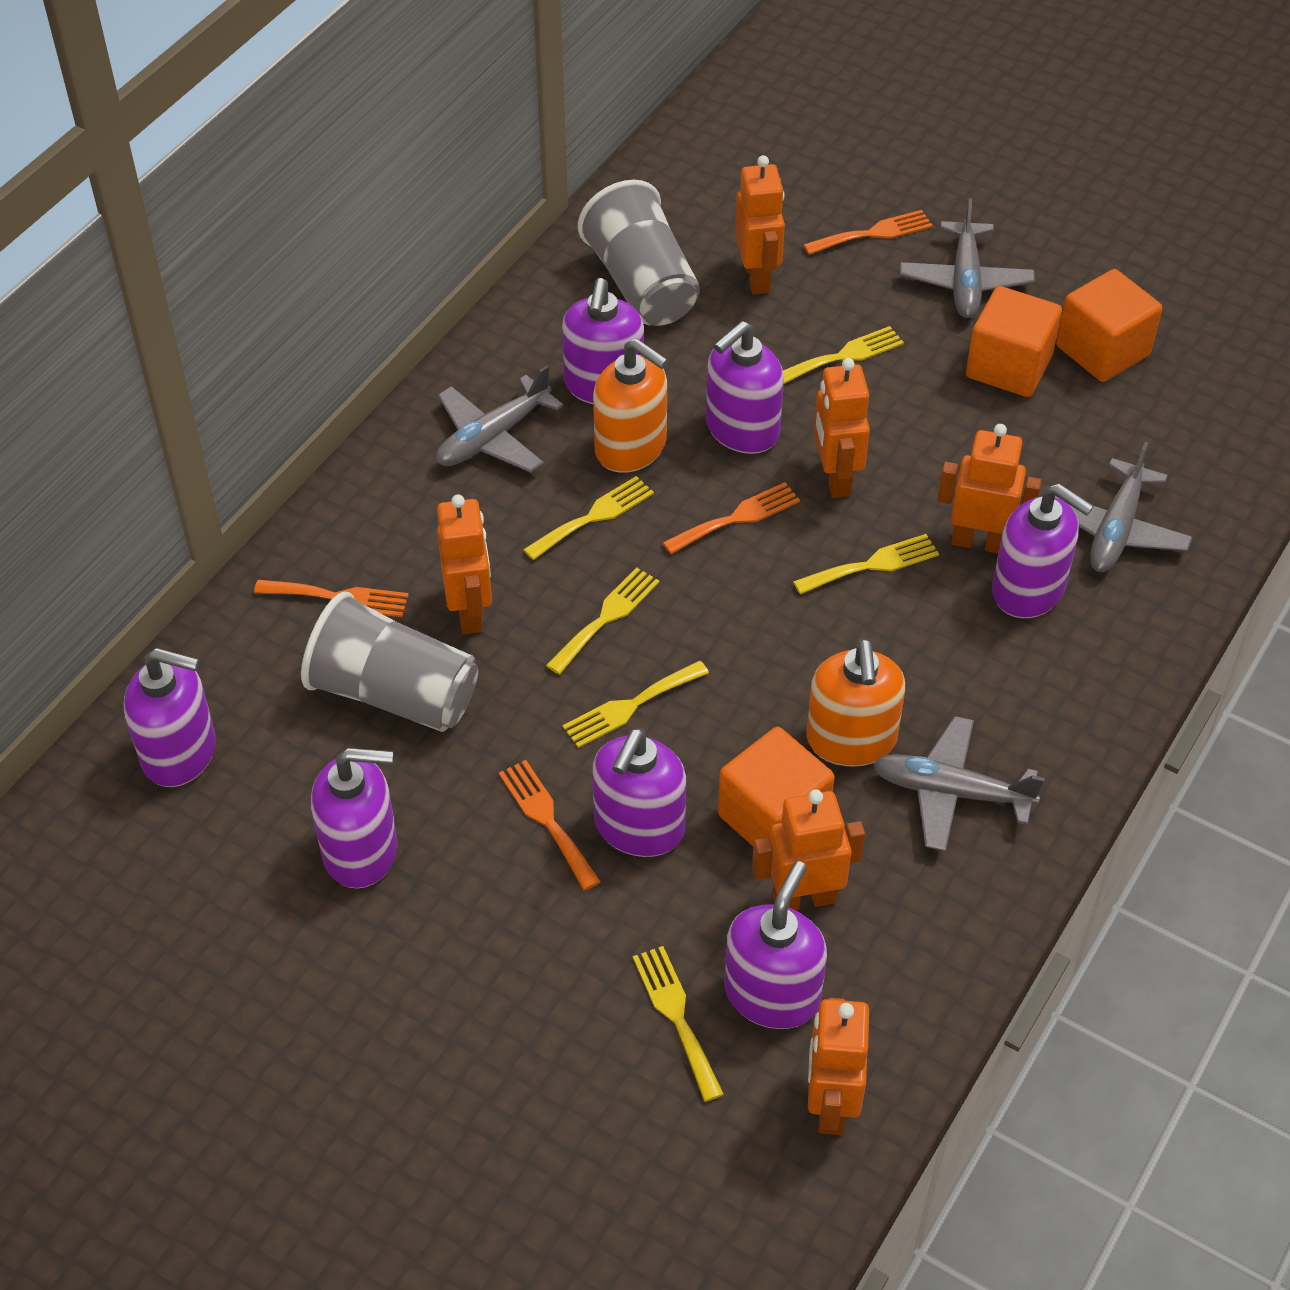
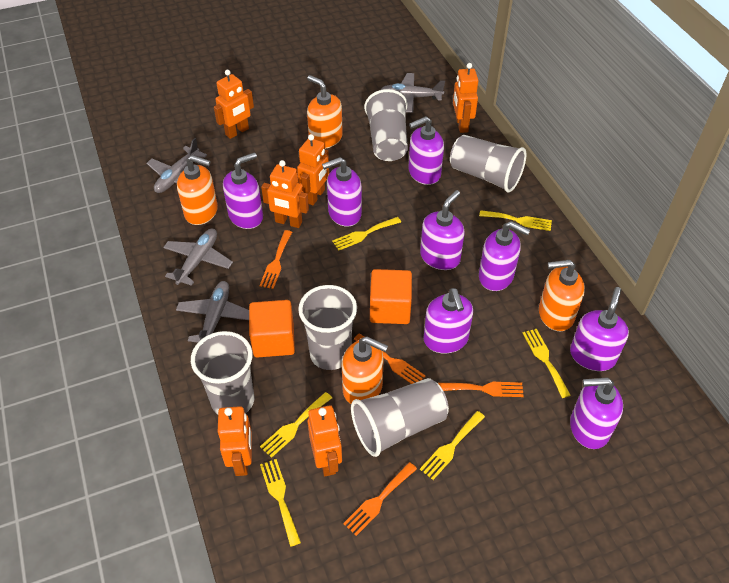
grey cup: [301,592,478,732] [578,180,700,326] = 2 -> [191,331,254,415] [298,285,357,370] [351,378,449,457] [364,89,408,161] [450,135,526,192] = 5
orange cube: [718,727,835,846] [966,286,1062,397] [1056,269,1162,382] = 3 -> [249,300,295,358] [370,269,412,324] = 2
orange soap dispenser: [593,338,668,473] [806,639,905,767] = 2 -> [177,155,218,225] [307,75,343,149] [342,337,388,404] [539,260,585,331] = 4
purple soap dispenser: [124,648,216,787] [311,748,397,888] [562,278,644,404] [592,728,686,857] [706,321,784,454] [724,861,827,1029] [992,484,1094,618] = 7 -> [223,152,263,229] [322,157,362,226] [409,116,444,185] [420,190,465,270] [423,288,473,353] [479,221,530,291] [570,287,629,371] [570,377,623,449] = 8

